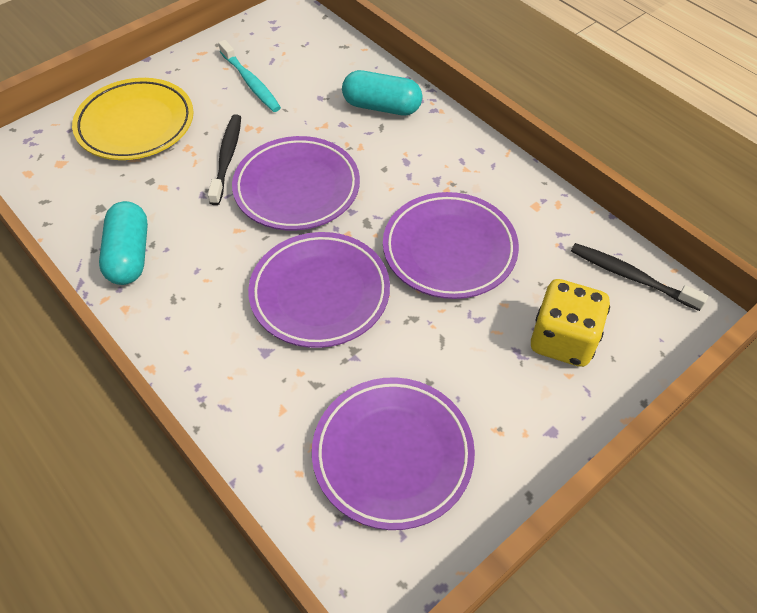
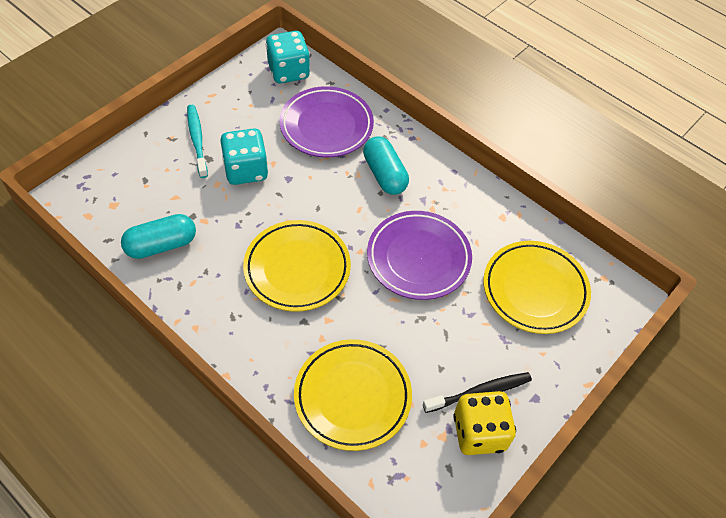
black toothbrush: [208,114,241,205] [571,243,708,311] = 2 -> [423,372,532,413] = 1
purple plate: [232,136,360,231] [248,232,390,348] [312,377,475,530] [383,192,519,299] = 4 -> [280,86,374,157] [367,211,472,300] = 2
turquoise dice: none = 0 -> [220,128,269,185] [266,31,310,83] = 2
yellow plate: [72,78,194,160] = 1 -> [243,220,351,312] [294,339,412,451] [483,241,591,334] = 3

